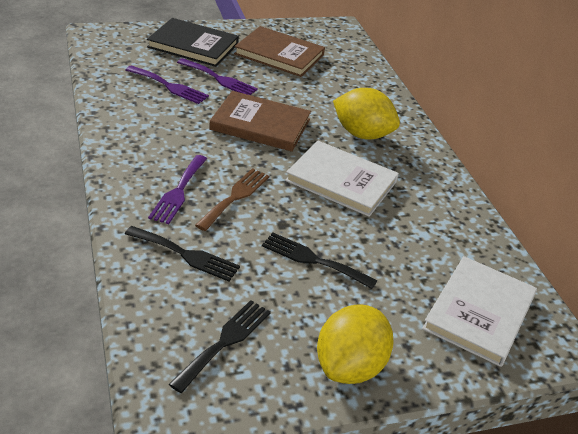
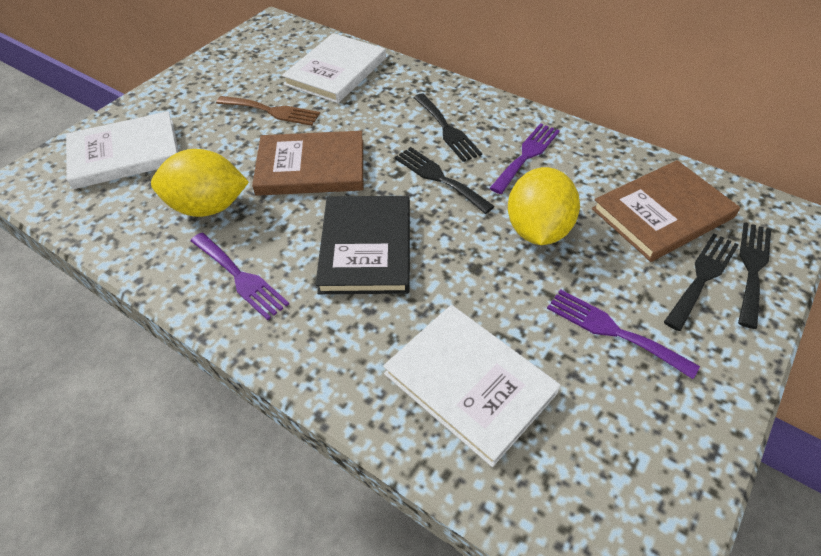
black fork: [125,226,240,282] [169,300,271,393] [262,233,377,289] = 3 -> [395,147,495,214] [413,94,482,162] [664,233,739,331] [738,222,771,329] = 4
white book: [285,141,399,217] [422,256,537,367] = 2 -> [66,111,179,189] [282,33,386,103] [383,305,561,467] = 3

